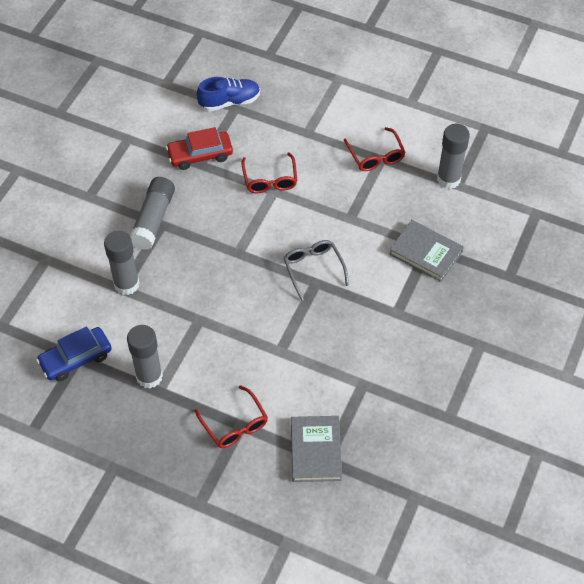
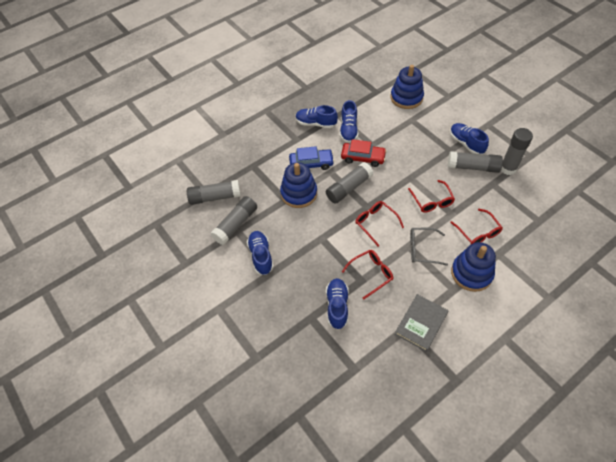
blue shoe: [197,77,260,111] = 1 -> [247,231,273,275] [296,105,338,128] [326,278,349,329] [340,100,358,143] [450,123,489,154] = 5
blue stacking toy: none = 0 -> [280,162,317,208] [391,65,424,109] [451,242,496,292] = 3
grey book: [291,416,342,482] [389,220,464,282] = 2 -> [395,294,448,352] = 1
grey glue stick: [104,230,139,295] [127,325,163,388] [130,177,175,250] [437,124,470,189] = 4 -> [187,180,241,205] [211,196,257,245] [326,162,373,204] [448,151,503,173] [501,128,533,175] = 5
red glasses: [195,385,268,448] [241,153,297,193] [344,127,406,171] = 3 -> [342,250,393,300] [355,201,404,247] [408,180,455,213] [450,209,503,244] = 4

